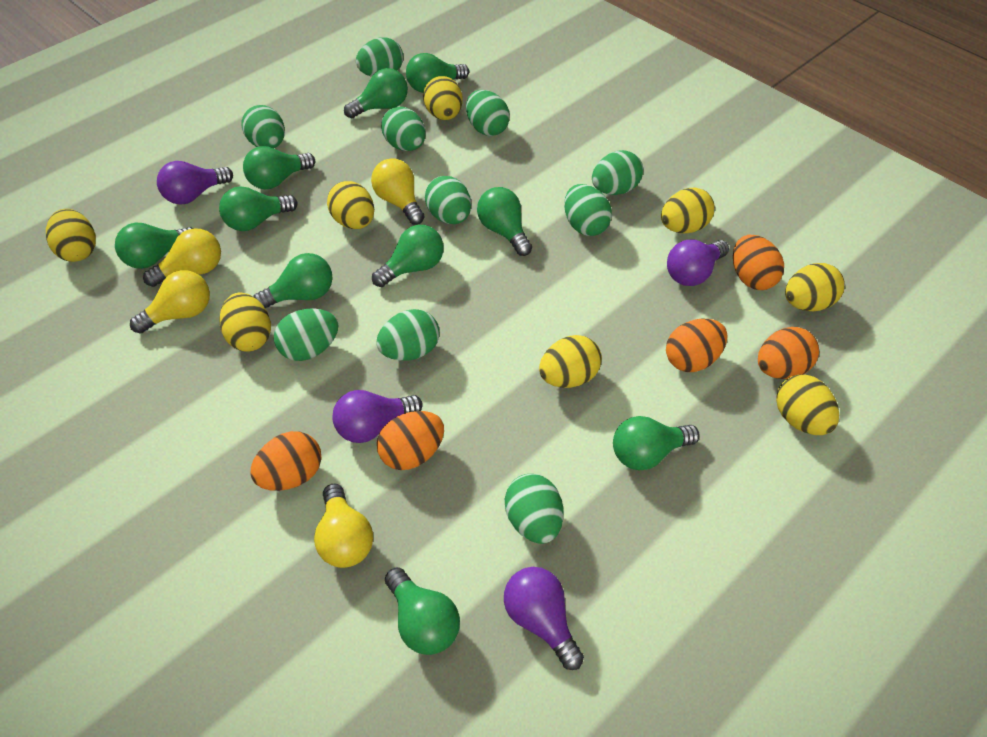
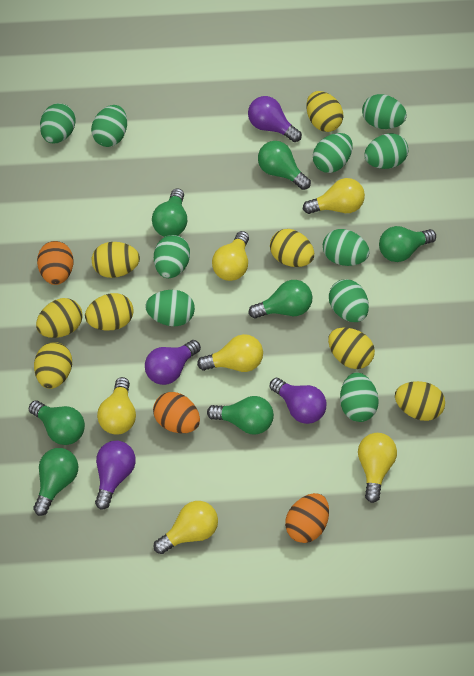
green light bulb: [115,223,193,269] [219,186,298,231] [243,146,315,189] [253,253,332,308] [344,68,408,118] [372,225,444,287] [385,567,460,655] [406,53,469,93] [477,187,532,256] [613,416,699,471] = 10 -> [29,400,85,445] [33,448,78,516] [152,188,187,237] [207,396,274,434] [248,280,312,319] [258,141,311,190] [379,226,436,262] = 7
orange egg: [250,431,322,491] [377,411,444,470] [666,318,728,372] [733,235,784,290] [758,327,819,379] = 5 -> [37,241,74,285] [153,392,200,433] [285,493,329,543] = 3
yellow light bulb: [130,270,210,334] [143,228,221,287] [314,484,373,568] [371,158,425,225] = 4 -> [97,377,136,434] [154,501,218,554] [197,334,263,372] [212,231,249,281] [303,178,365,214] [358,433,397,503] = 6

